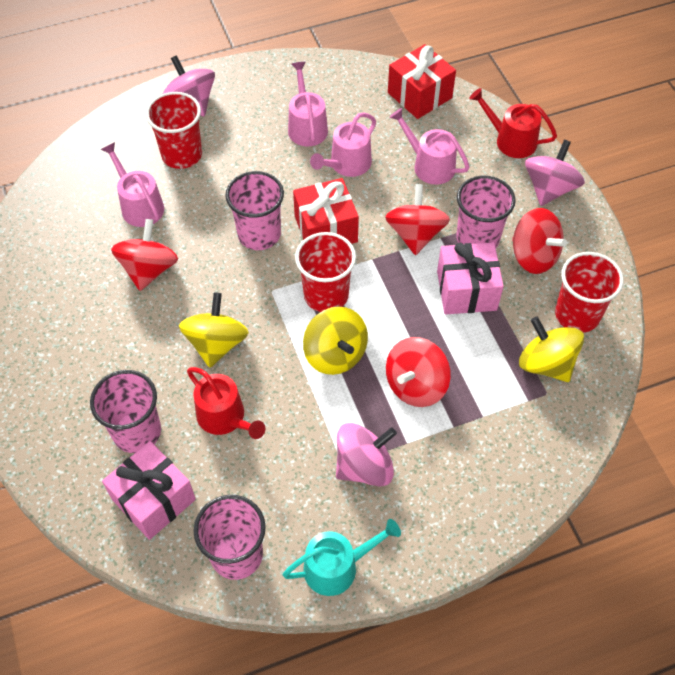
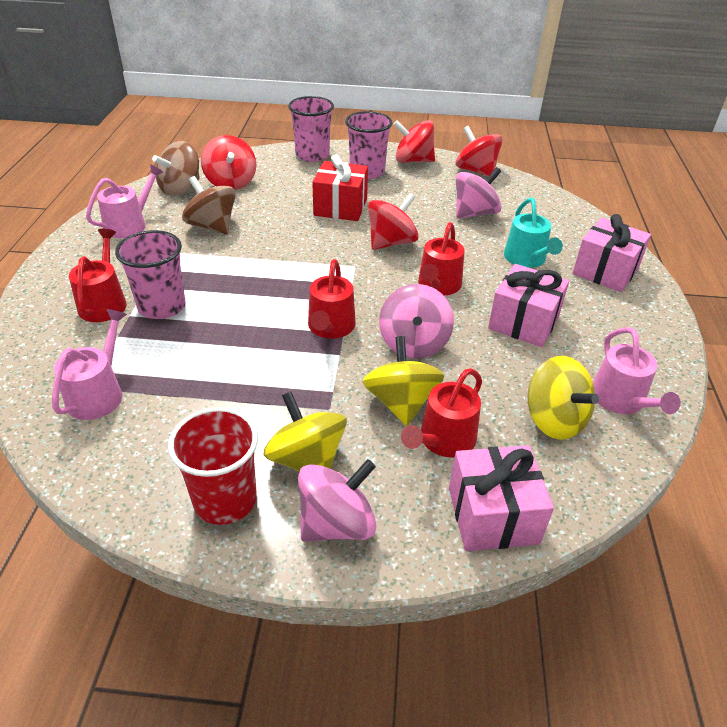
brown spinning top: none = 0 -> [152,141,200,196] [182,176,236,235] = 2
pink cup: [90,370,161,453] [194,495,266,580] [225,171,284,250] [456,176,516,248] = 4 -> [115,230,186,319] [288,96,334,162] [345,111,393,179] = 3
pink gift: [102,441,196,540] [437,242,504,315] = 2 -> [449,445,554,551] [488,264,569,347] [572,214,651,292] = 3
pink watering can: [101,142,164,227] [288,62,328,146] [310,112,376,177] [390,108,470,185] = 4 -> [52,309,127,420] [86,164,164,238] [593,327,681,414] = 3
red cup: [146,92,202,169] [295,232,356,312] [555,252,624,333] = 3 -> [168,407,258,525] = 1
red gift: [293,178,359,244] [388,44,456,119] = 2 -> [312,154,368,221] = 1
red watering can: [187,367,265,439] [469,88,557,158] = 2 -> [69,229,127,322] [308,259,356,338] [401,368,482,457] [418,222,465,295] = 4

